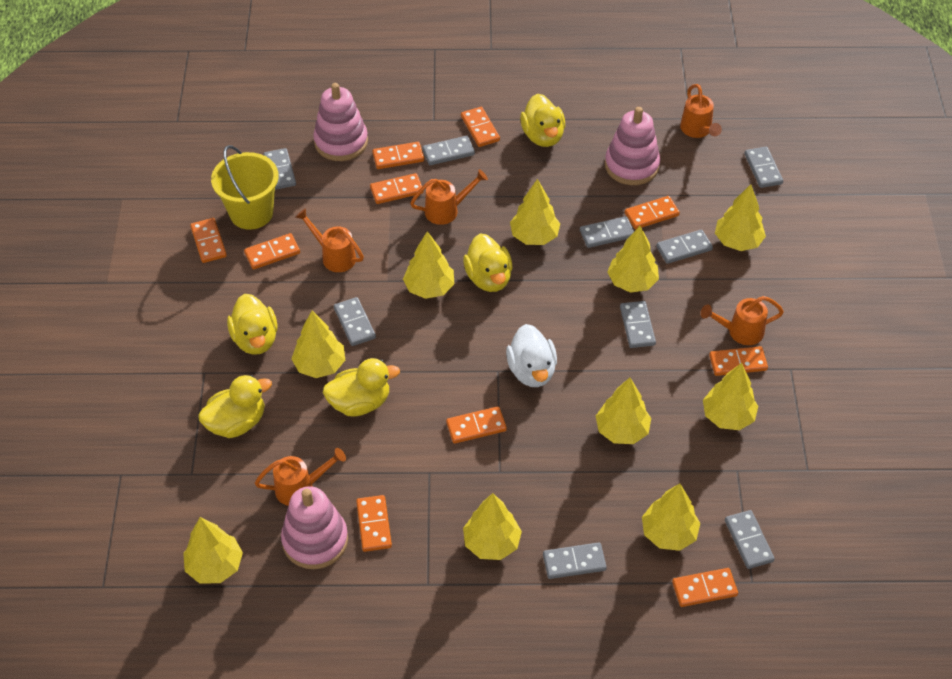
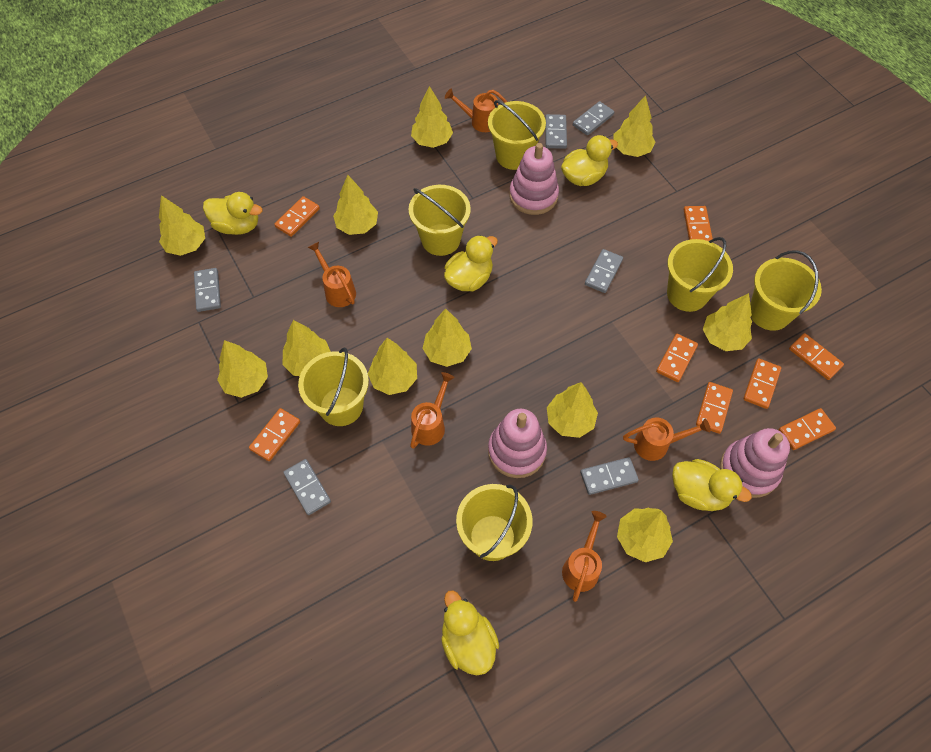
grey domino: [263,148,296,190] [334,297,376,346] [422,136,475,165] [543,542,607,579] [580,216,634,248] [620,301,656,348] [657,229,713,264] [725,510,775,569] [745,147,783,188] = 9 -> [194,268,221,312] [283,459,331,515] [545,114,567,149] [573,101,614,135] [580,457,639,495] [585,249,623,293] = 6
orange domino: [190,218,227,263] [244,233,300,270] [356,495,392,552] [370,173,424,204] [372,142,424,169] [446,406,507,444] [461,107,500,147] [625,196,680,229] [672,568,738,607] [709,346,768,376] = 10 -> [249,408,300,461] [274,196,320,237] [656,334,698,382] [683,206,713,241] [696,382,733,434] [743,358,781,409] [779,408,836,450] [789,333,844,380] = 8
white duck: [506,324,557,387] = 1 -> none = 0
yellow bucket: [211,145,279,230] = 1 -> [298,347,369,426] [409,185,471,256] [456,484,533,561] [488,100,546,170] [667,237,733,312] [750,250,822,331] = 6
yellow tree: [183,517,243,583] [291,311,345,378] [403,231,454,299] [463,493,522,560] [510,179,560,245] [596,378,651,444] [607,226,659,293] [642,483,700,551] [703,363,758,430] [715,184,766,251] = 10 -> [159,195,205,256] [217,340,268,398] [282,320,331,376] [333,175,378,235] [368,338,417,395] [411,86,453,148] [422,308,472,367] [547,382,598,438] [613,95,655,157] [617,508,673,562] [703,293,752,351] = 11

